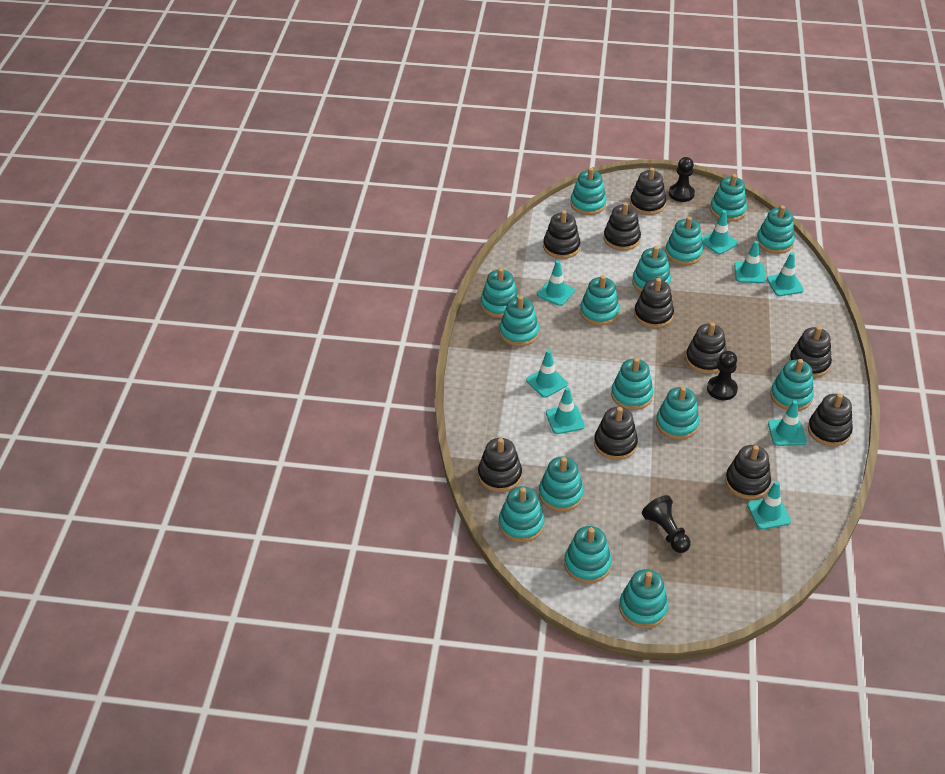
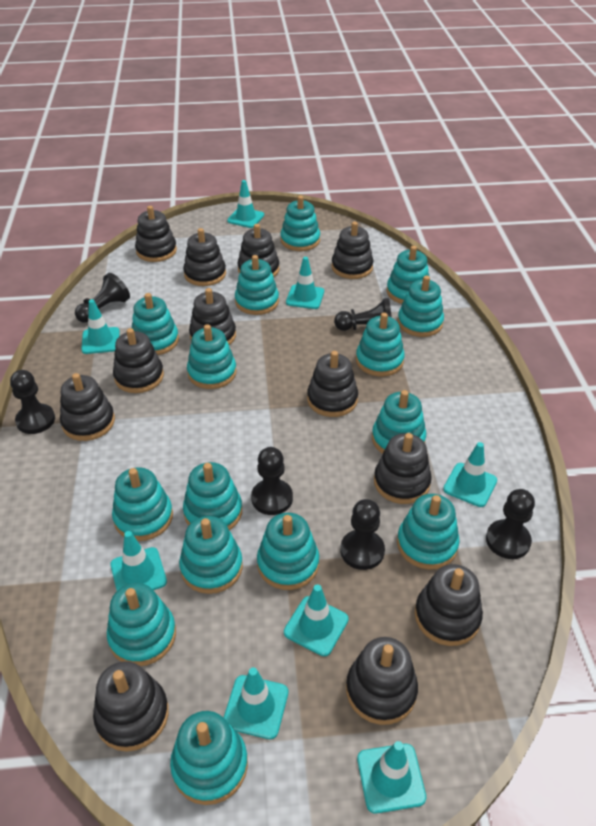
black pawn: [642,495,691,553] [669,157,695,202] [707,351,738,400] = 3 -> [10,370,55,434] [75,273,130,323] [251,447,293,515] [334,298,392,331] [340,499,385,570] [486,489,535,559] = 6
black stacking toy: [478,438,522,492] [543,210,581,259] [594,407,638,460] [604,202,641,251] [630,168,666,215] [634,278,674,328] [686,322,726,374] [725,445,771,499] [789,326,832,378] [808,393,853,447] = 10 -> [60,373,115,441] [93,661,169,752] [113,328,164,393] [135,206,177,262] [183,228,226,286] [189,288,236,345] [237,224,280,277] [307,351,358,417] [331,222,373,279] [346,637,418,725] [374,433,432,504] [415,564,483,646] = 12

